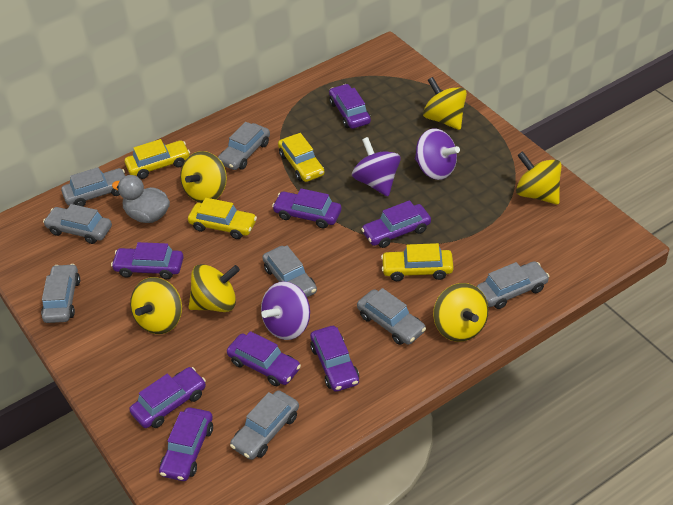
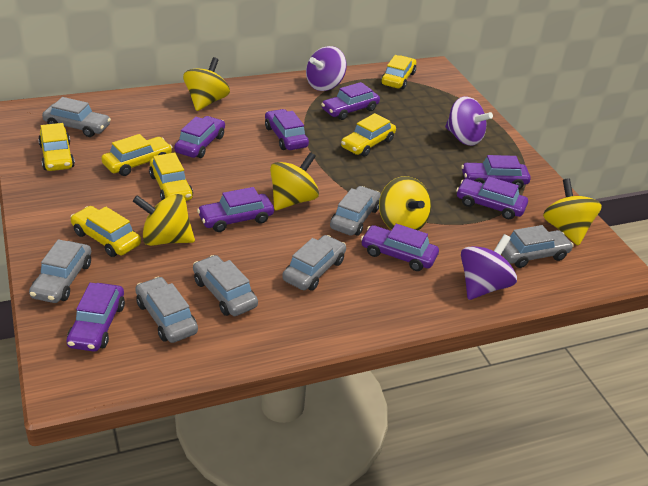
grey car: [41,264,80,323] [43,204,112,244] [61,167,125,207] [218,122,270,170] [230,390,299,460] [262,245,317,297] [357,288,426,345] [477,261,550,309] = 8 -> [29,239,91,303] [42,97,111,137] [135,277,198,343] [193,255,258,316] [282,235,346,290] [330,186,381,236] [502,225,574,268] = 7
grey duck: [112,175,170,223] = 1 -> none = 0
yellow car: [125,139,190,179] [188,198,257,239] [278,133,324,182] [381,243,453,281] = 4 -> [38,123,75,171] [70,206,141,257] [101,134,172,176] [149,153,193,201] [341,113,396,157] [381,55,416,89] = 6
yellow spinning top: [130,277,182,334] [180,151,227,203] [189,264,240,312] [423,77,467,130] [433,283,489,342] [516,151,561,205] = 6 -> [133,194,195,246] [183,57,230,111] [270,152,319,210] [379,176,432,230] [543,178,602,246] = 5

